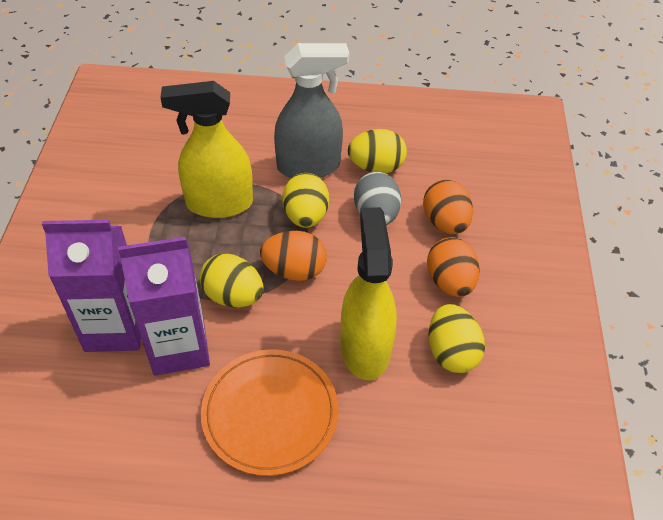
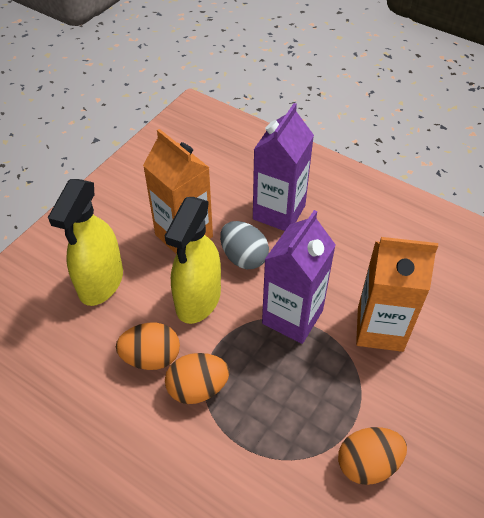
grey spray bottle: [274,43,350,178] = 1 -> none = 0
orange carton: none = 0 -> [143,129,213,254] [356,237,438,352] = 2
orange plate: [201,349,339,476] = 1 -> none = 0
yellow egg: [200,253,263,308] [282,173,329,228] [348,129,407,173] [429,304,485,373] = 4 -> none = 0

